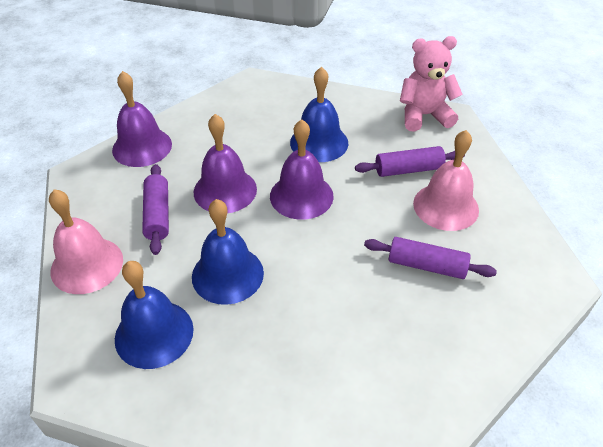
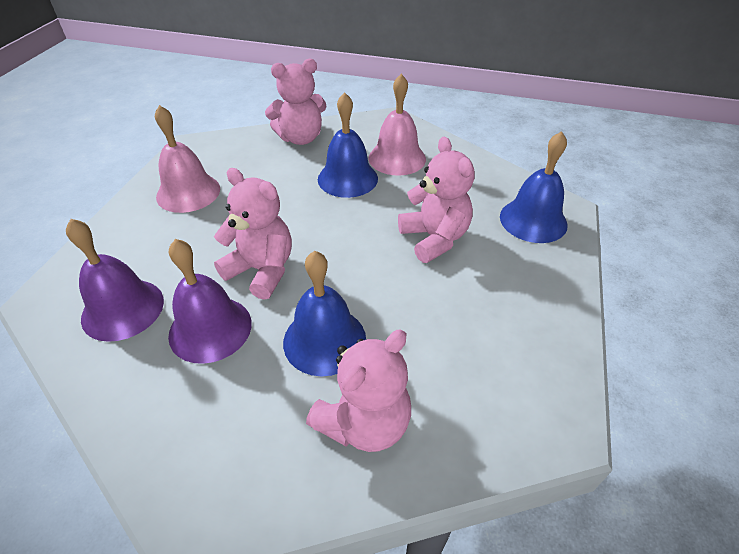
pink teddy bear: [400,36,463,132] = 1 -> [214,168,292,300] [265,59,327,145] [306,329,411,452] [398,137,475,263] = 4
purple bell: [112,71,172,167] [194,114,257,213] [270,119,334,220] = 3 -> [66,219,164,342] [168,239,252,364] = 2
purple rolling pin: [142,164,169,255] [355,146,465,177] [364,237,497,279] = 3 -> none = 0

